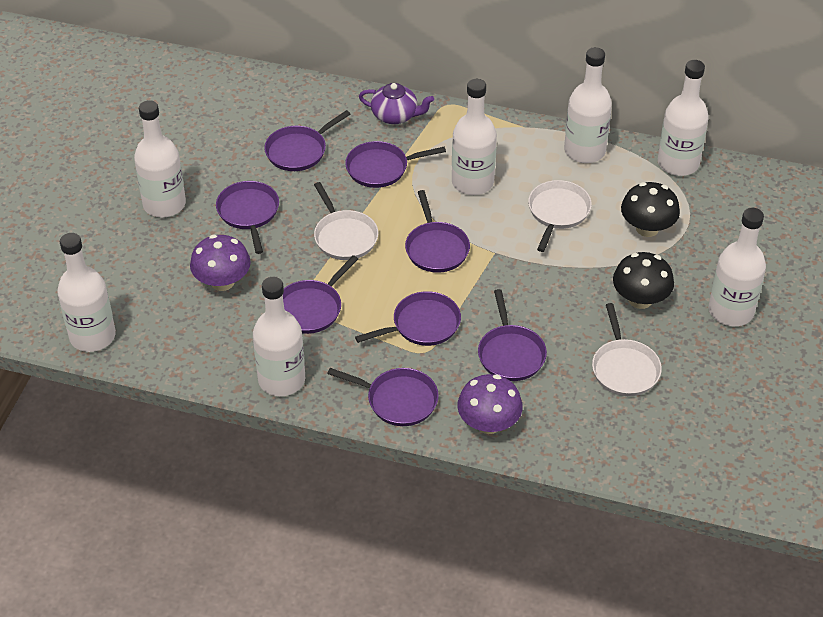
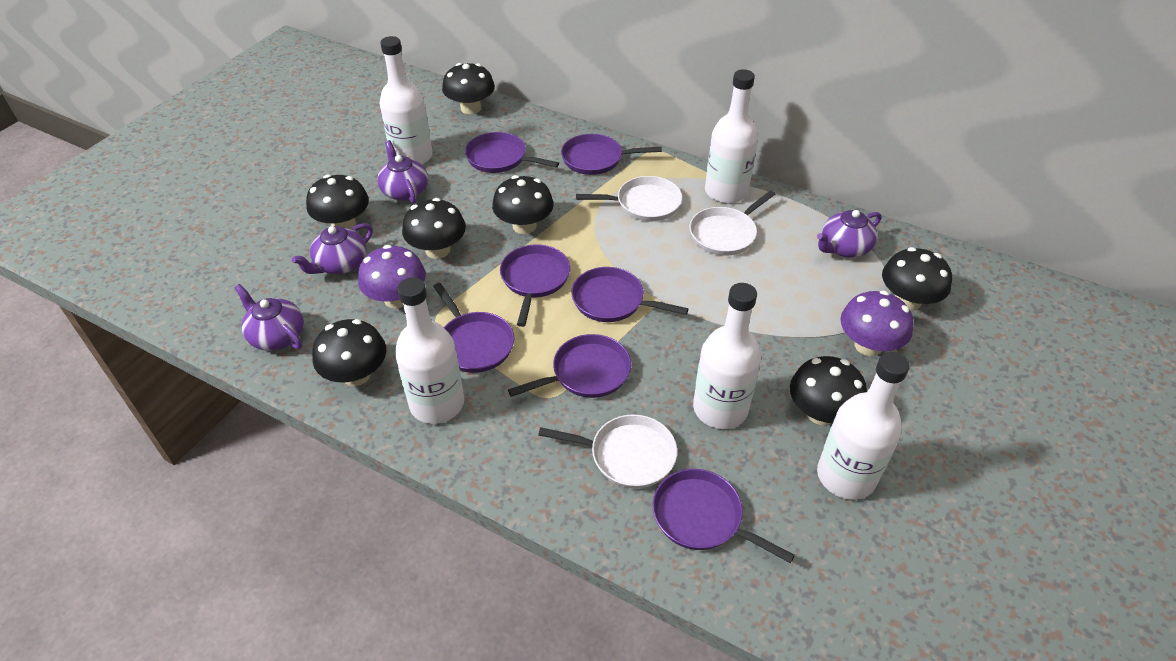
black mushroom: [613,252,674,309] [621,182,680,237] = 2 -> [306,174,369,230] [312,319,386,386] [402,198,466,259] [442,63,495,114] [492,175,554,234] [790,356,867,425] [882,247,952,311] = 7
purple pan: [216,181,279,254] [264,110,350,171] [283,255,358,334] [327,368,439,426] [345,141,446,188] [355,291,461,346] [405,190,470,273] [478,289,547,381] = 8 -> [433,283,514,373] [465,132,559,173] [500,244,570,327] [508,334,631,398] [561,134,662,175] [571,267,688,322] [652,469,795,563] = 7
purple teapot: [359,83,434,124] = 1 -> [235,284,304,351] [292,223,373,274] [377,140,428,204] [817,210,881,257] = 4
white bottle: [57,233,116,352] [134,100,186,217] [253,277,305,396] [452,79,497,195] [564,47,612,163] [658,60,709,176] [709,208,766,326] = 7 -> [379,36,433,165] [395,277,464,424] [693,283,761,429] [705,69,758,204] [817,352,910,500] = 5

